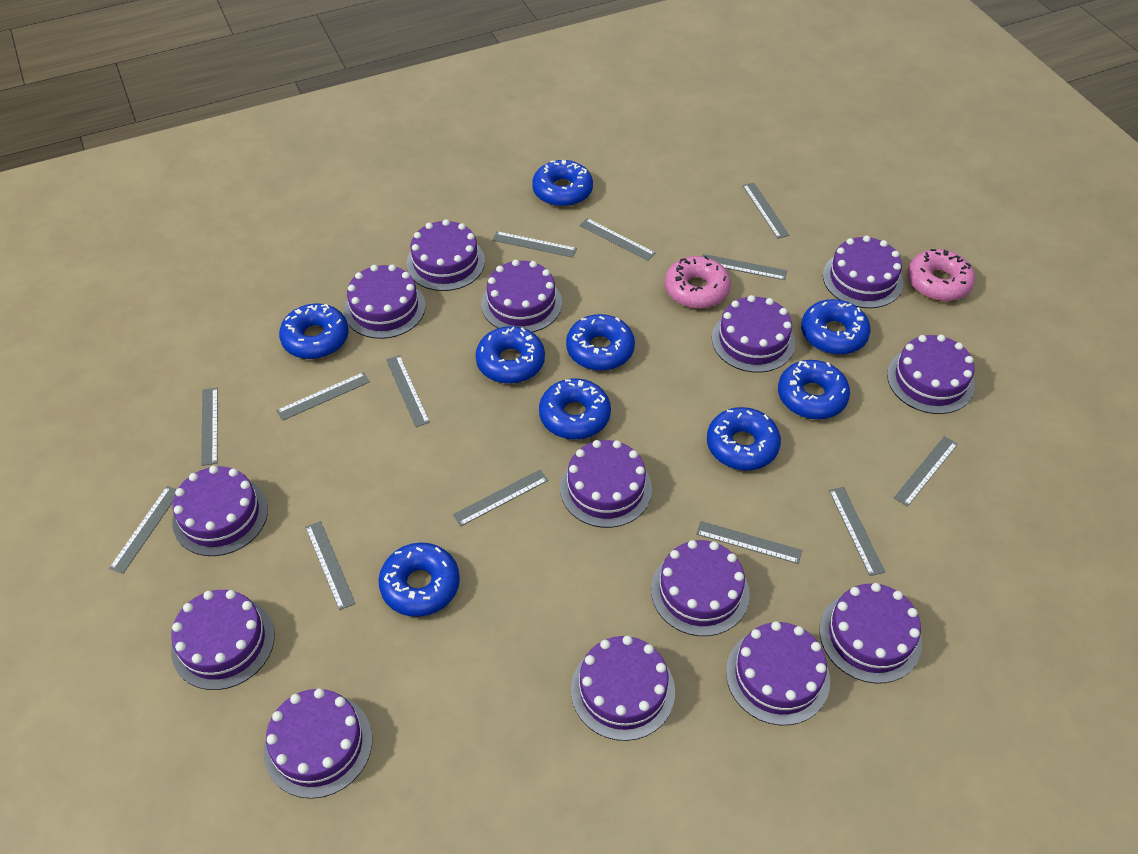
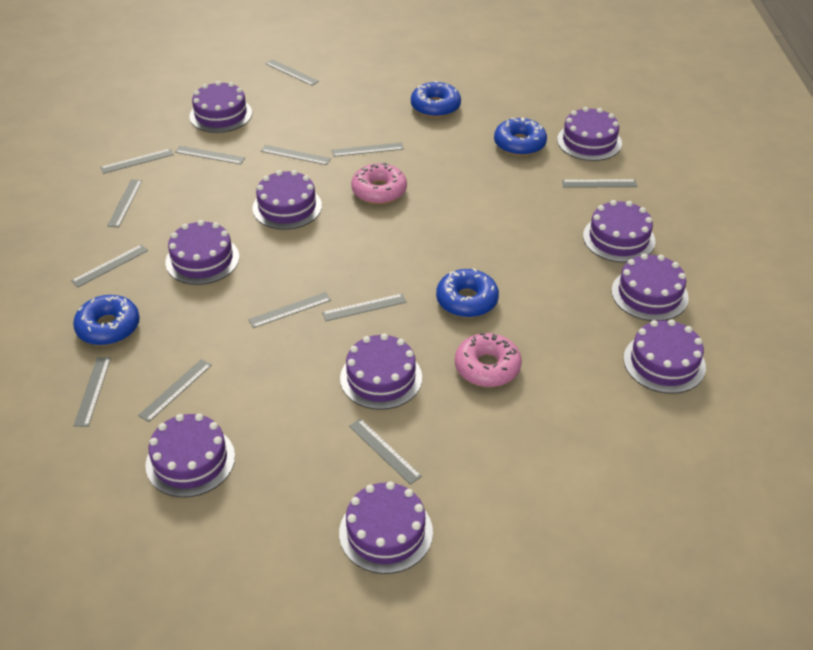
blue donut: [279,303,349,359] [379,542,460,617] [475,326,545,384] [532,160,593,207] [539,378,611,440] [566,314,635,371] [707,407,781,470] [778,360,850,420] [801,299,870,355] = 9 -> [73,295,140,346] [411,81,461,118] [436,268,499,318] [494,118,547,156] = 4
purple cake: [171,590,275,690] [172,466,268,556] [264,688,372,799] [344,264,425,339] [406,219,485,291] [481,259,562,333] [560,440,652,528] [571,636,675,741] [651,540,750,636] [712,295,795,373] [726,621,830,725] [820,583,922,684] [823,235,903,308] [887,335,975,414] = 14 -> [145,413,235,497] [165,220,239,285] [189,81,252,133] [252,170,322,230] [339,481,433,574] [340,333,422,410] [557,107,622,161] [583,200,655,263] [612,253,689,321] [624,319,706,394] = 10

